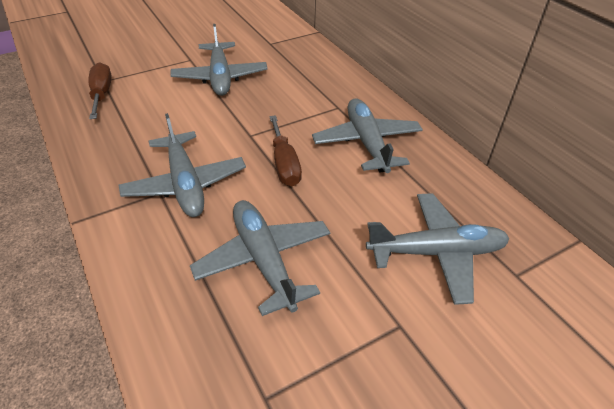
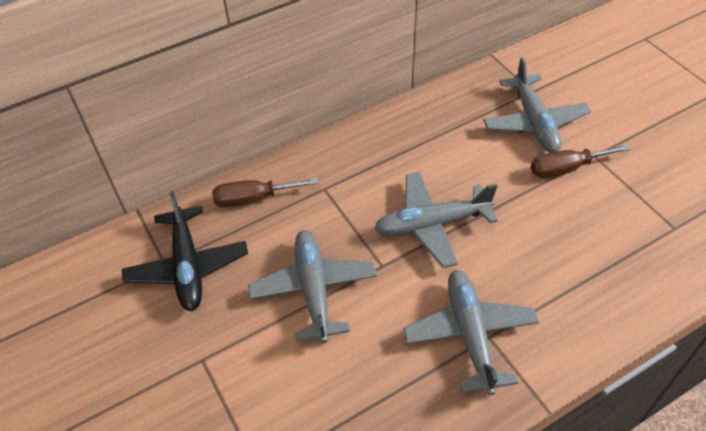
black plane: none = 0 -> [122,191,248,311] = 1
grey plane: [119,113,246,217] [170,24,268,96] [190,200,330,316] [312,98,423,173] [366,193,510,305] = 5 -> [248,230,377,343] [374,172,498,268] [403,270,539,395] [483,57,591,153] = 4

